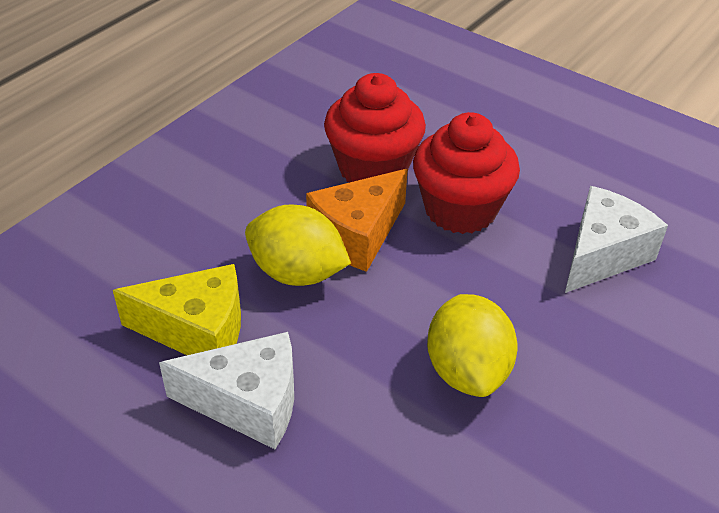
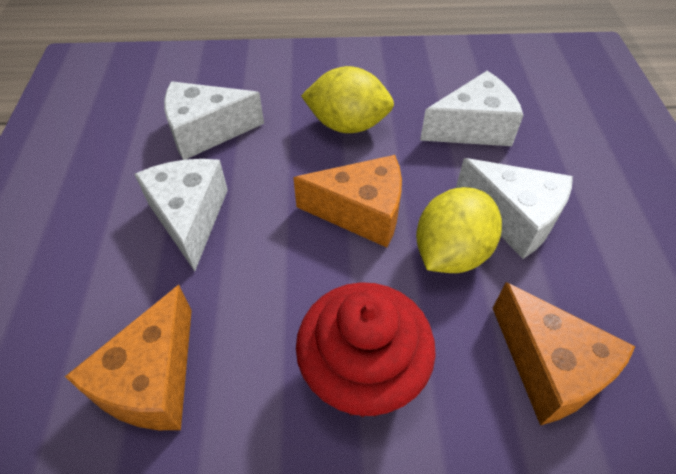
orange cheese: [306,169,408,272] = 1 -> [65,285,192,430] [293,155,402,247] [493,282,636,425] = 3
red cupcake: [324,73,426,182] [413,112,520,234] = 2 -> [296,282,436,418] = 1
white cheese: [159,332,294,449] [565,186,668,293] = 2 -> [135,159,228,271] [164,81,264,160] [420,71,524,146] [456,158,573,259] = 4
yellow cheese: [113,264,241,355] = 1 -> none = 0

